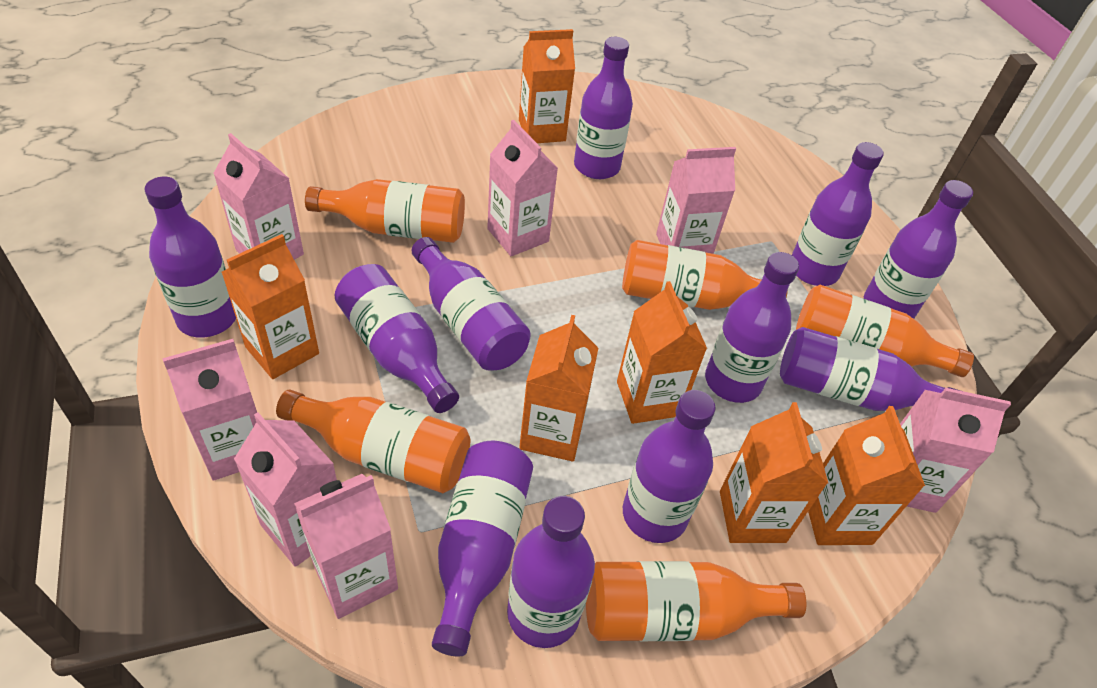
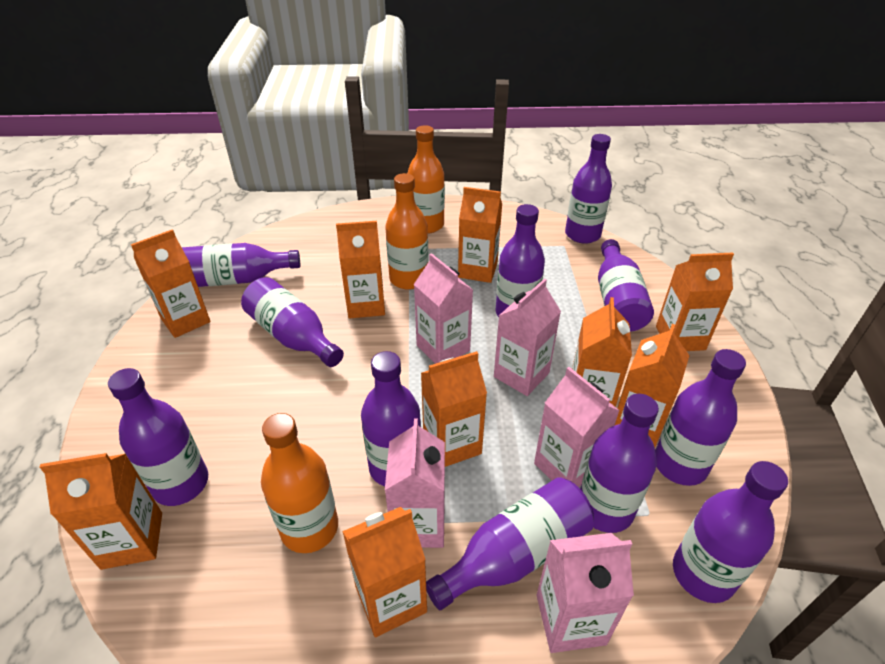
orange bottle: [276,389,470,493] [305,179,465,243] [586,561,807,641] [622,240,788,310] [796,285,974,377] = 5 -> [261,413,338,553] [385,173,428,290] [407,125,445,234] = 3
orange carton: [221,234,319,379] [519,29,575,143] [519,315,598,461] [617,281,707,424] [720,402,828,543] [808,406,925,545] = 6 -> [40,453,162,570] [131,229,211,338] [336,221,385,319] [342,507,427,637] [421,351,487,467] [458,187,502,283] [572,297,632,407] [615,324,690,447] [656,253,734,351] = 9
pink carton: [162,339,257,481] [213,133,304,260] [234,412,337,567] [294,474,398,619] [487,120,558,256] [656,147,736,254] [900,388,1011,513] = 7 -> [385,419,445,548] [414,253,473,364] [494,279,561,396] [534,367,620,487] [537,533,634,653] = 5

